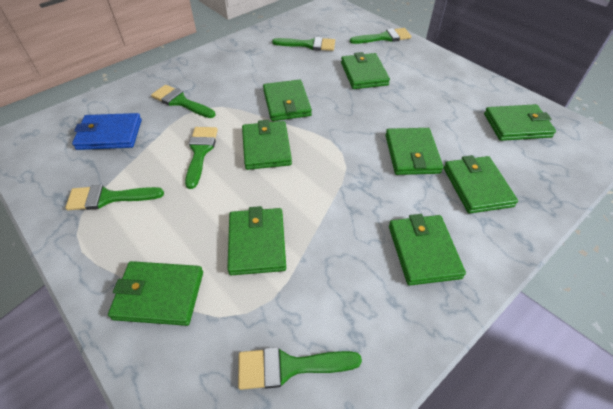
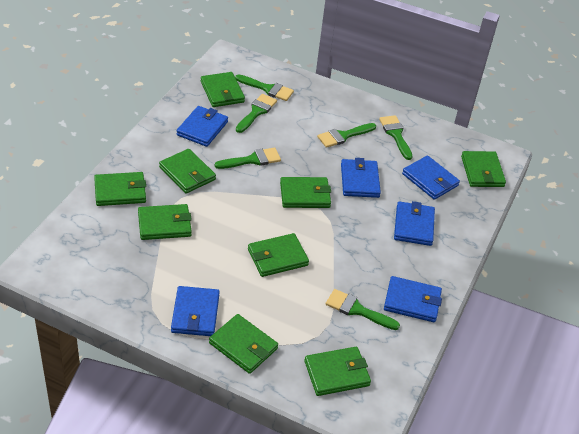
blue wallet: [72,113,142,150] = 1 -> [171,286,220,336] [177,106,228,147] [341,158,381,198] [384,276,442,322] [394,201,435,246] [402,155,460,200] = 6

